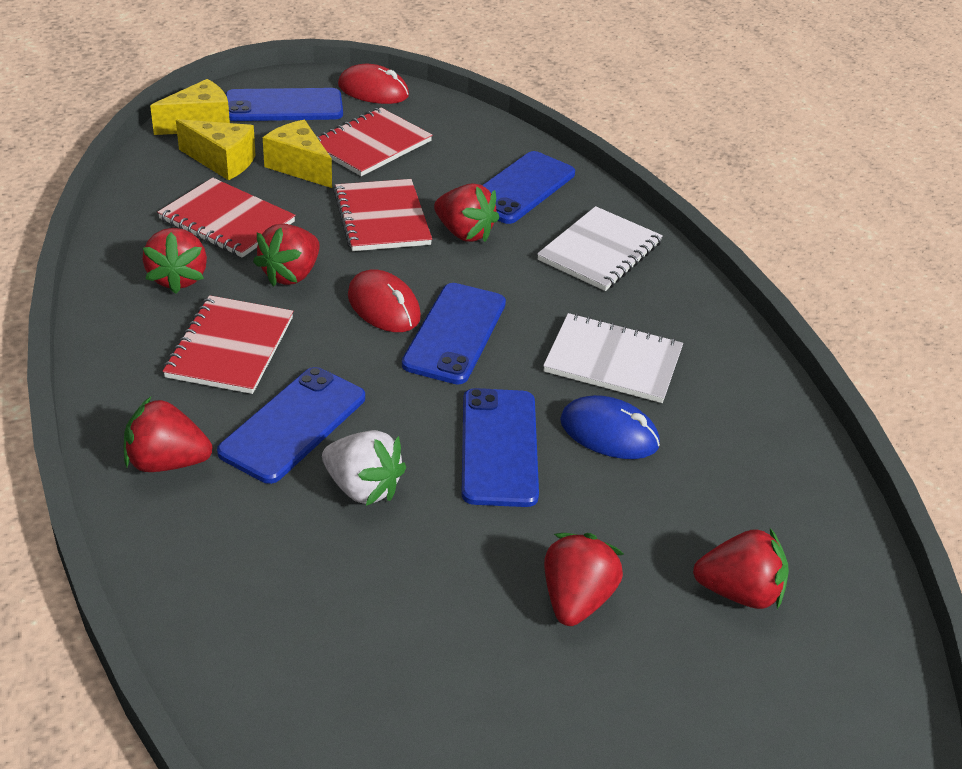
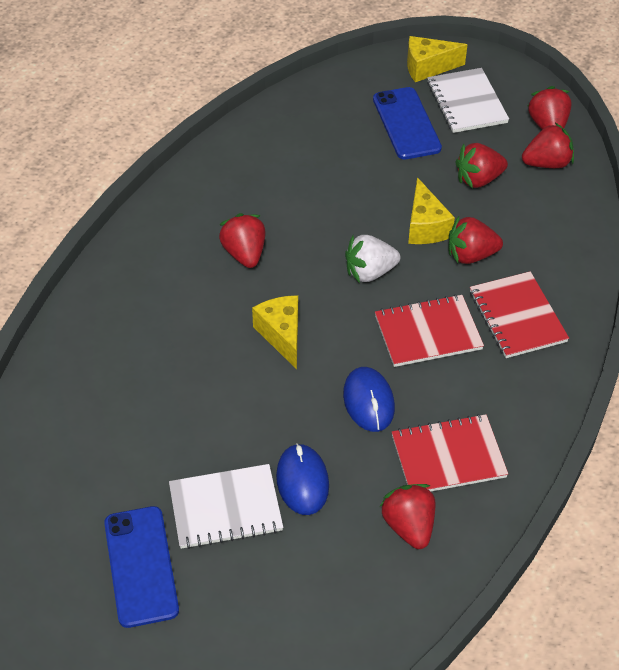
blue mouse: [560,395,660,459] = 1 -> [276,443,329,515] [343,367,395,432] = 2
blue phone: [217,367,365,484] [225,88,343,121] [402,283,506,384] [461,388,539,507] [482,151,575,224] = 5 -> [104,506,179,628] [373,87,442,159] = 2
red mouse: [338,64,409,104] [348,269,421,332] = 2 -> none = 0
red notebook: [157,178,296,258] [163,295,293,394] [316,108,432,176] [333,179,432,251] = 4 -> [375,294,484,367] [392,414,508,491] [470,271,569,358] = 3

